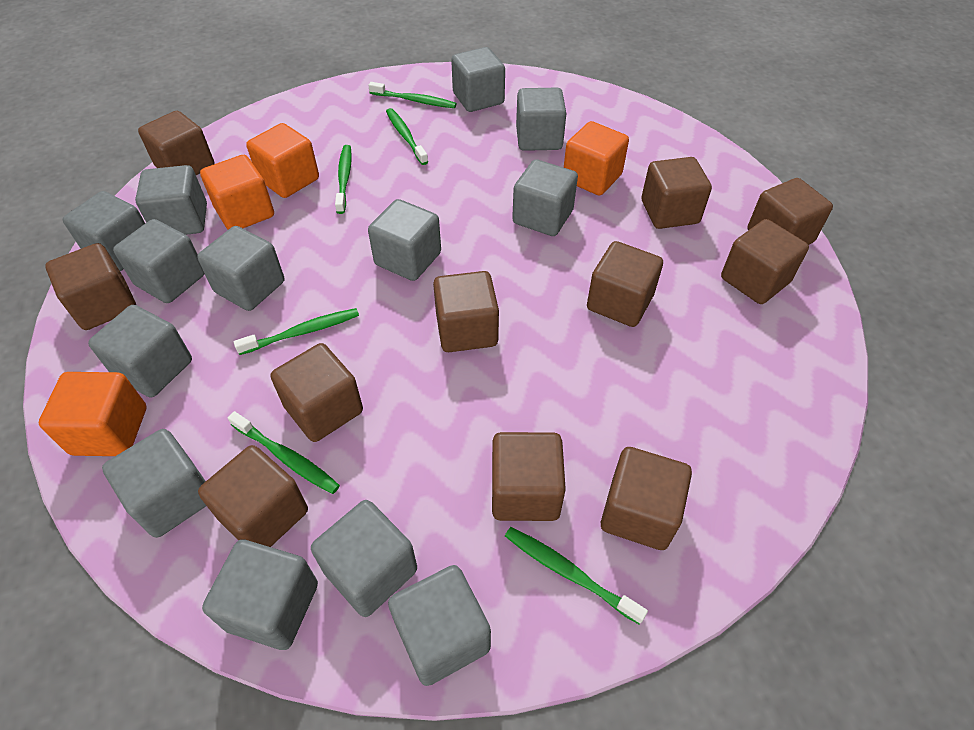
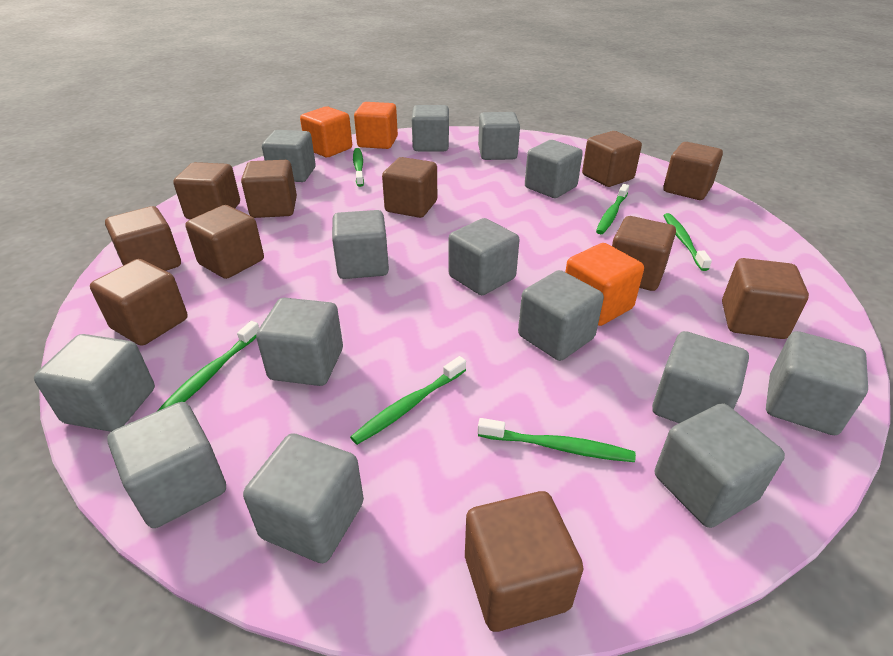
grey cube: [63,191,145,271] [88,305,192,398] [102,429,206,538] [113,219,204,303] [135,165,207,235] [197,226,284,311] [202,540,318,650] [311,500,417,617] [368,199,441,281] [388,565,491,686] [451,47,505,112] [512,159,578,236] [516,87,566,151] = 13 -> [34,334,155,432] [107,402,226,528] [243,433,364,563] [256,298,343,386] [262,130,316,182] [332,210,389,279] [412,105,449,151] [448,218,520,295] [478,112,520,160] [518,270,604,361] [525,140,583,198] [652,331,749,423] [655,403,785,528] [766,331,868,435] = 14
orange cube: [39,372,146,456] [200,155,274,230] [246,123,319,198] [564,121,629,196] = 4 -> [300,106,352,157] [354,102,398,149] [565,243,644,326] = 3

